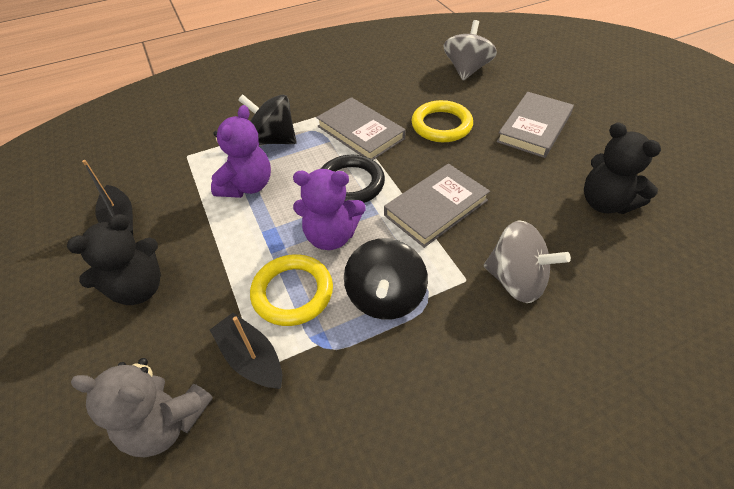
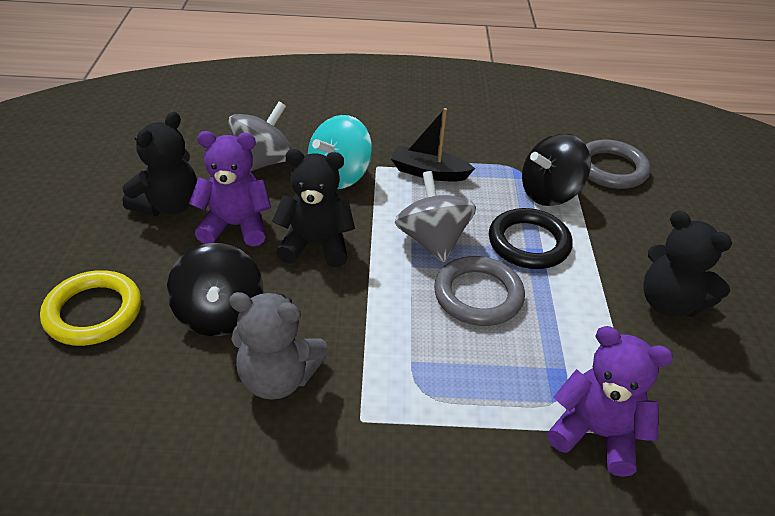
black boat: [82,160,133,235] [210,313,282,389] = 2 -> [391,108,475,181] = 1
black teddy bear: [67,214,161,305] [584,122,661,214] = 2 -> [122,112,197,216] [272,149,355,267] [643,211,732,317] = 3
grey book: [316,97,406,160] [384,164,490,248] [497,92,574,158] = 3 -> none = 0
grey ring: none = 0 -> [434,256,525,326] [585,140,651,189] = 2
turquoise spinning top: none = 0 -> [308,115,372,189] = 1
yellow ring: [250,254,333,326] [411,100,473,142] = 2 -> [40,270,141,346] = 1

